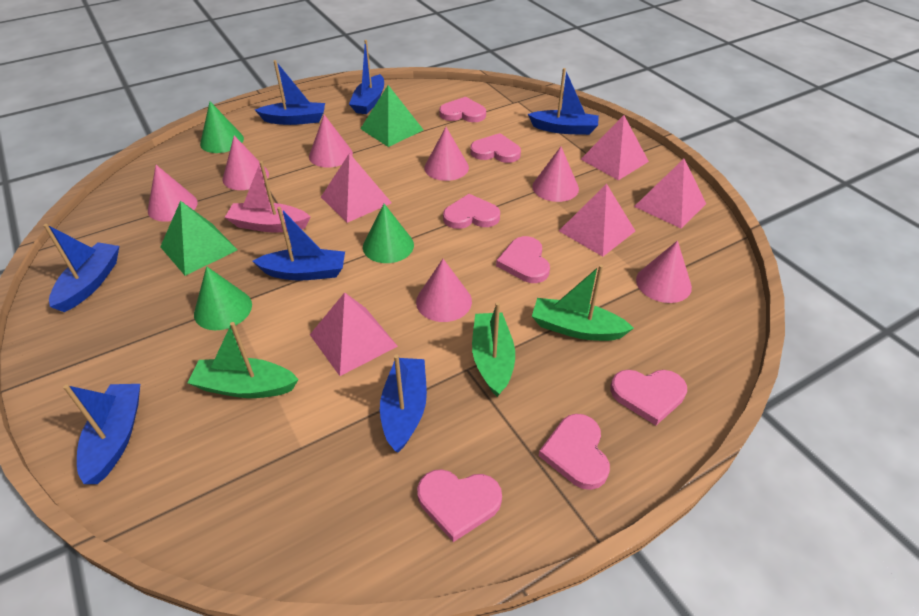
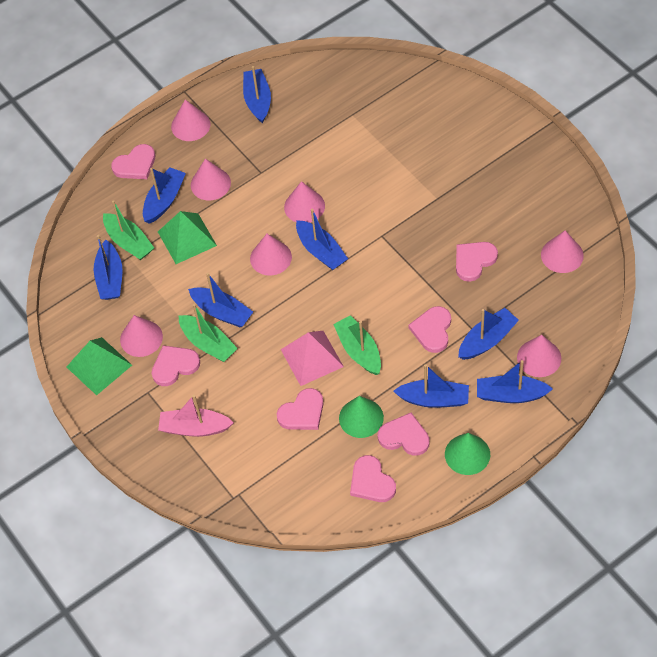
blue boat: [43,224,119,312] [63,384,140,484] [253,207,345,281] [255,60,325,125] [349,40,384,114] [380,354,427,452] [528,68,599,135] = 7 -> [94,235,122,300] [143,167,186,224] [188,273,253,327] [243,66,271,123] [296,209,348,270] [393,364,469,408] [458,308,519,360] [477,360,553,403] = 8
green cone: [194,266,252,330] [200,102,244,153] [363,204,414,263] = 3 -> [339,396,384,438] [445,433,490,475] = 2
pink pyramid: [310,292,398,376] [321,153,392,223] [559,183,635,257] [580,115,649,180] [634,159,706,228] = 5 -> [281,331,344,386] = 1

